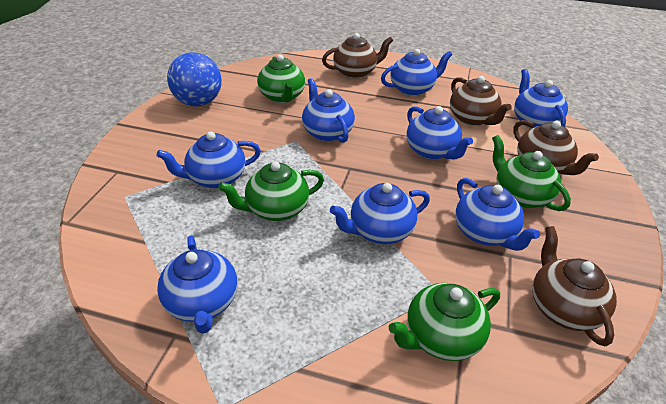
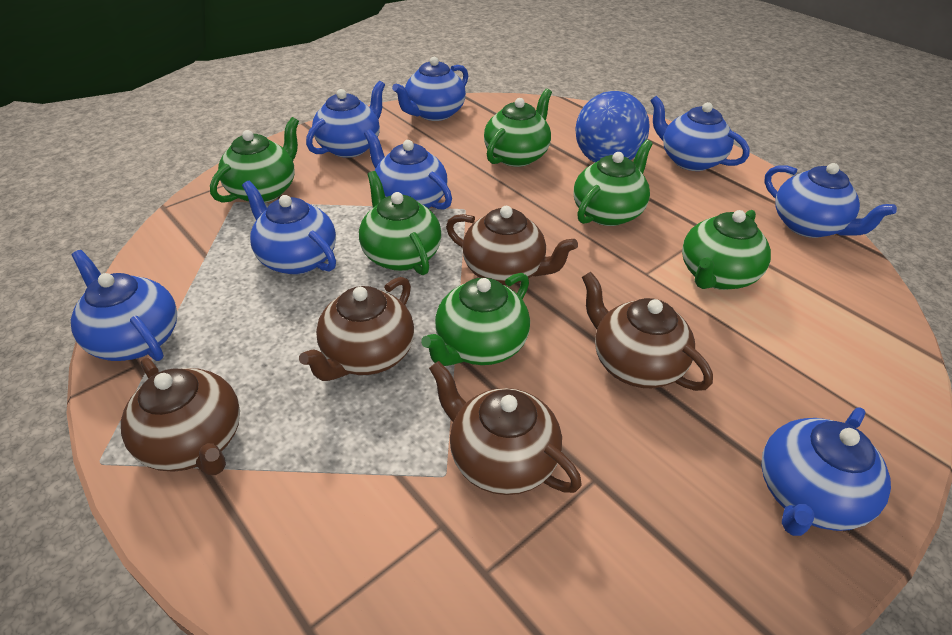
brown teapot: [322,33,393,79] [450,76,512,126] [513,120,599,175] [532,226,617,346] = 4 -> [121,358,240,475] [299,277,414,381] [429,361,582,495] [446,206,578,285] [582,272,713,391] = 5
green teapot: [218,161,324,221] [257,55,305,103] [389,283,500,361] [492,135,571,211] = 4 -> [210,117,299,203] [359,171,441,275] [421,273,530,366] [484,89,552,167] [574,140,653,226] [682,210,771,290] = 6

